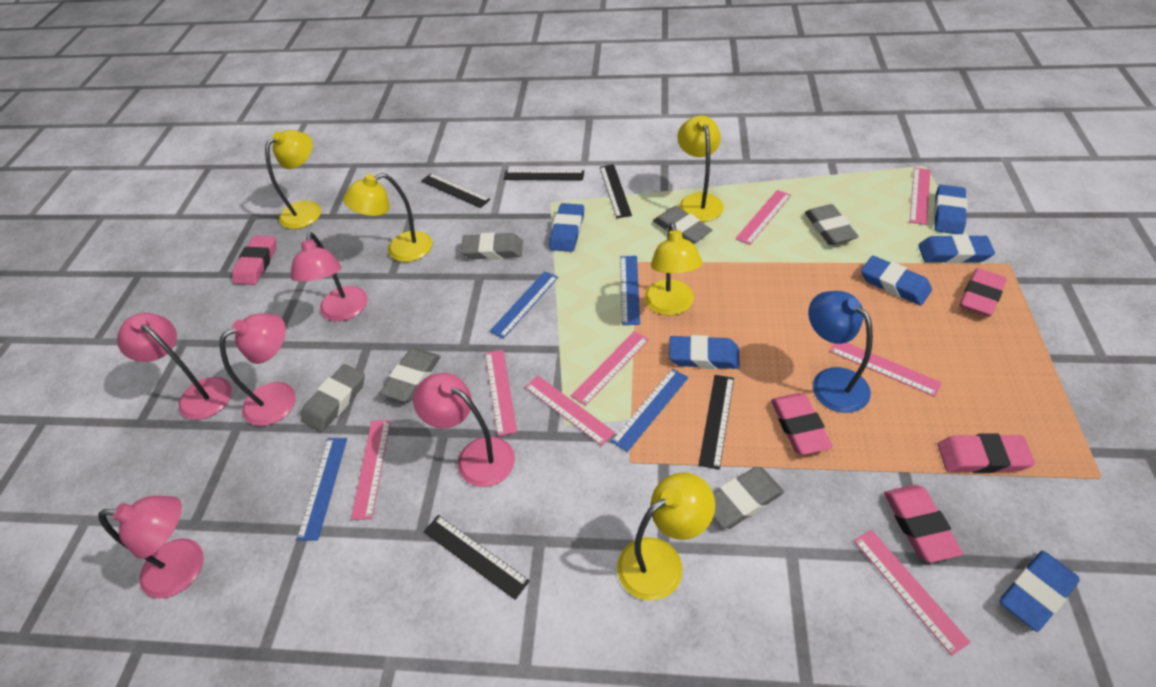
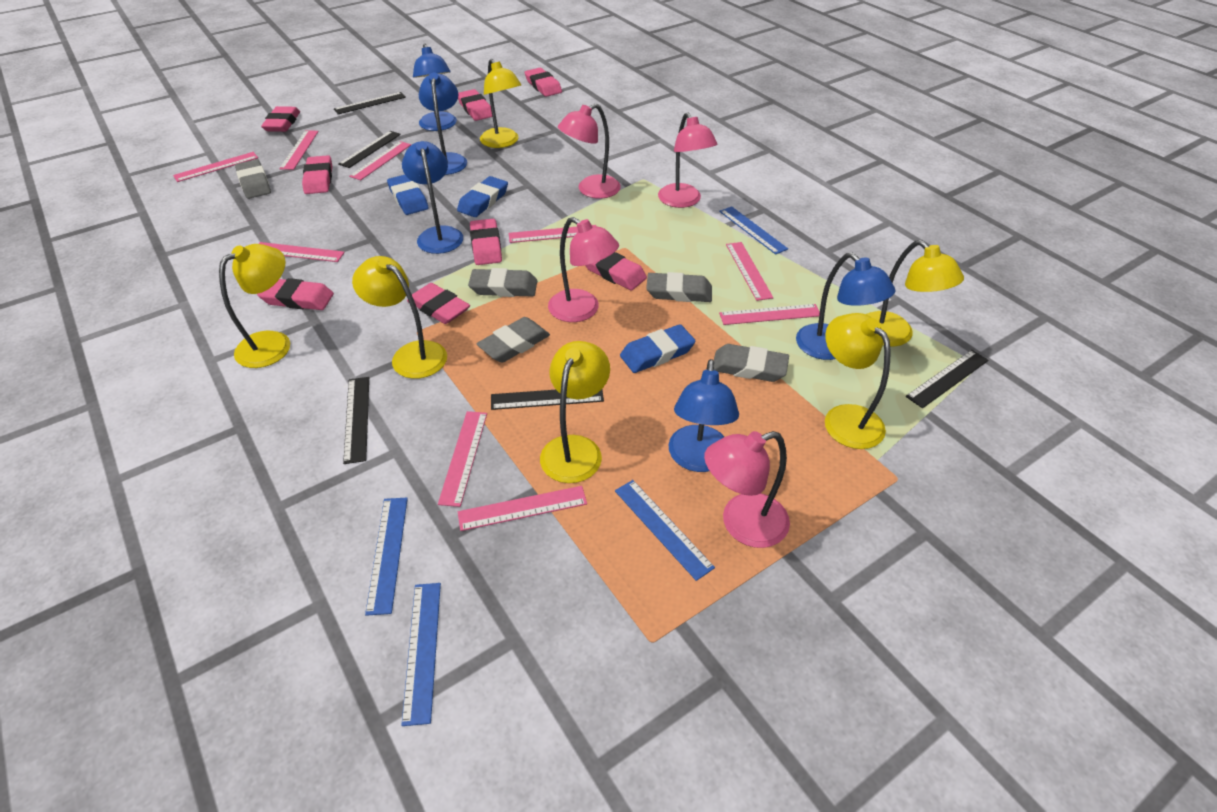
blue eraser: [549,203,584,252] [669,335,740,369] [861,256,932,305] [918,234,995,263] [934,185,968,234] [1000,551,1080,632] = 6 -> [387,175,429,215] [457,176,508,217] [620,324,695,373] = 3
blue lamp: [808,291,873,413] = 1 -> [402,141,463,254] [413,44,457,131] [419,72,467,175] [668,359,739,472] [796,253,896,360] = 5
grey eraser: [301,364,365,432] [380,349,441,402] [461,232,523,260] [653,206,712,243] [713,467,784,528] [805,204,859,245] = 6 -> [235,159,271,199] [468,268,537,297] [476,317,550,363] [646,272,712,302] [713,344,789,382] = 5
pink eraser: [232,236,276,285] [771,393,833,455] [884,485,963,563] [938,433,1035,473] [960,268,1007,316] = 5 -> [257,278,334,310] [261,106,300,132] [302,155,332,194] [407,283,470,324] [458,89,492,121] [470,219,502,265] [525,68,562,97] [585,252,647,290] = 8
pink lamp: [98,496,203,599] [117,313,232,420] [220,313,296,426] [291,232,367,321] [413,373,515,487] = 5 -> [548,217,619,322] [558,104,621,199] [658,112,717,208] [704,431,790,548] = 4
pink ruler: [351,420,391,520] [485,350,517,436] [525,376,615,446] [571,331,649,406] [735,190,791,245] [829,343,942,397] [854,530,971,656] [910,168,930,225] = 8 -> [173,152,258,182] [259,242,345,262] [279,130,319,170] [349,141,411,180] [438,411,487,507] [458,486,587,531] [509,225,597,243] [719,304,820,325] [726,242,773,301] = 9
yellow lamp: [265,130,321,229] [343,173,432,262] [617,472,715,601] [645,222,702,315] [677,115,724,222] = 5 -> [219,244,290,368] [352,256,447,379] [480,59,521,148] [540,341,610,483] [825,313,890,449] [866,240,964,347] = 6

